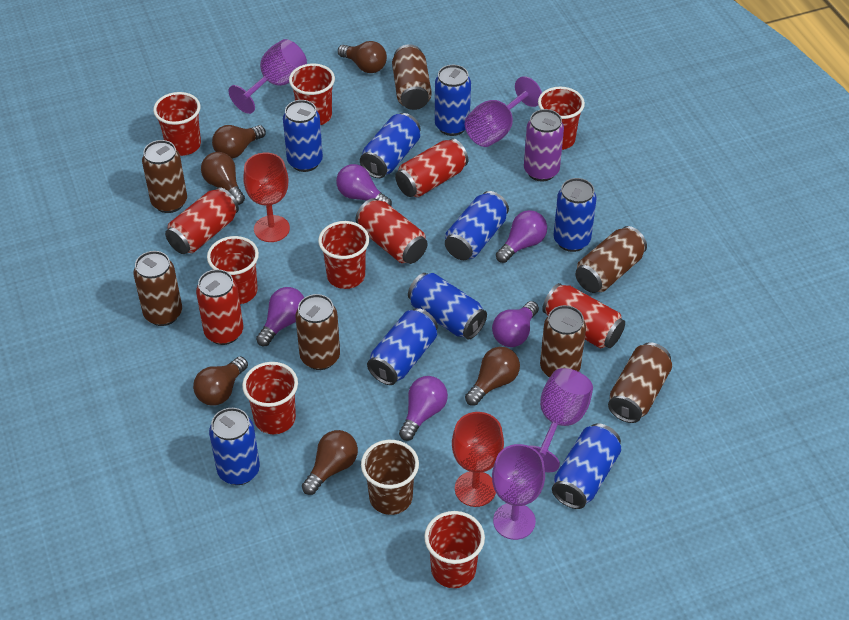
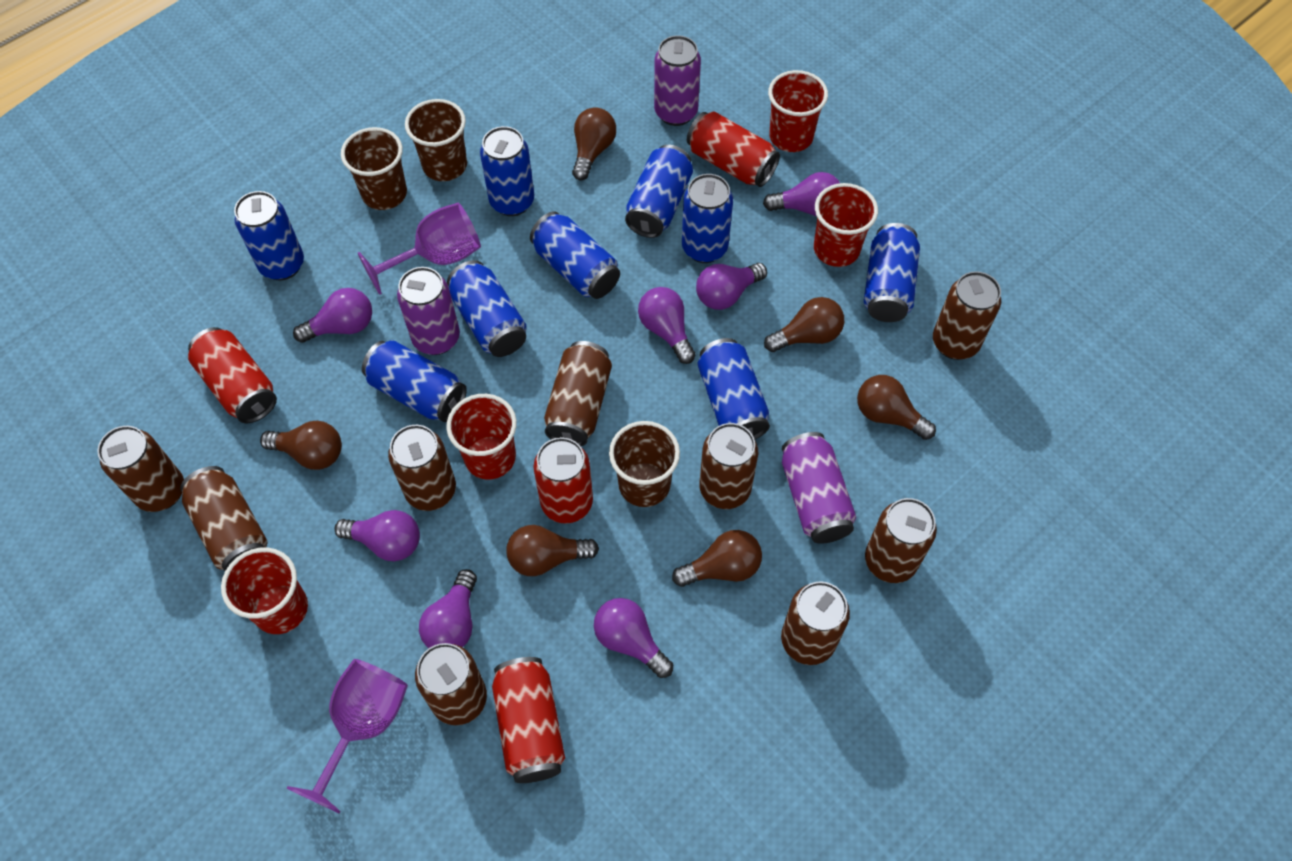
brown can: [133,251,182,326] [142,140,187,213] [295,294,340,370] [392,44,432,110] [540,305,586,378] [575,226,647,293] [608,342,672,423] = 7 -> [97,426,184,512] [180,466,267,571] [388,425,456,511] [415,643,487,725] [544,341,612,446] [699,423,758,509] [781,581,850,665] [865,498,937,583] [933,271,1001,360] = 9
brown cup: [361,440,419,515] = 1 -> [341,127,407,210] [405,99,467,181] [609,421,680,507] = 3
purple can: [524,109,564,182] = 1 -> [397,267,460,355] [654,35,701,126] [782,432,856,544] = 3
purple goblet: [228,39,307,114] [465,76,542,147] [492,444,545,540] [530,368,593,472] = 4 -> [287,659,408,813] [358,203,481,295] = 2
purple light bulb: [256,287,304,346] [336,164,392,206] [399,376,448,441] [492,301,539,347] [496,210,547,263] = 5 -> [293,288,372,343] [334,510,420,561] [419,569,477,648] [594,598,673,678] [638,287,696,364] [696,263,767,310] [763,172,840,216] = 7
red can: [165,187,239,254] [196,269,243,345] [355,198,428,264] [395,139,468,197] [542,283,625,348] = 5 -> [188,327,277,423] [492,657,565,783] [533,437,593,524] [687,111,780,187] = 4
red cup: [153,92,201,156] [207,236,259,304] [242,362,298,434] [289,64,335,125] [318,221,369,289] [424,511,485,588] [538,87,585,150] = 7 -> [221,548,308,634] [446,394,517,480] [768,70,828,152] [814,183,878,267] = 4
red goblet: [243,153,290,242] [452,412,504,507] = 2 -> none = 0

